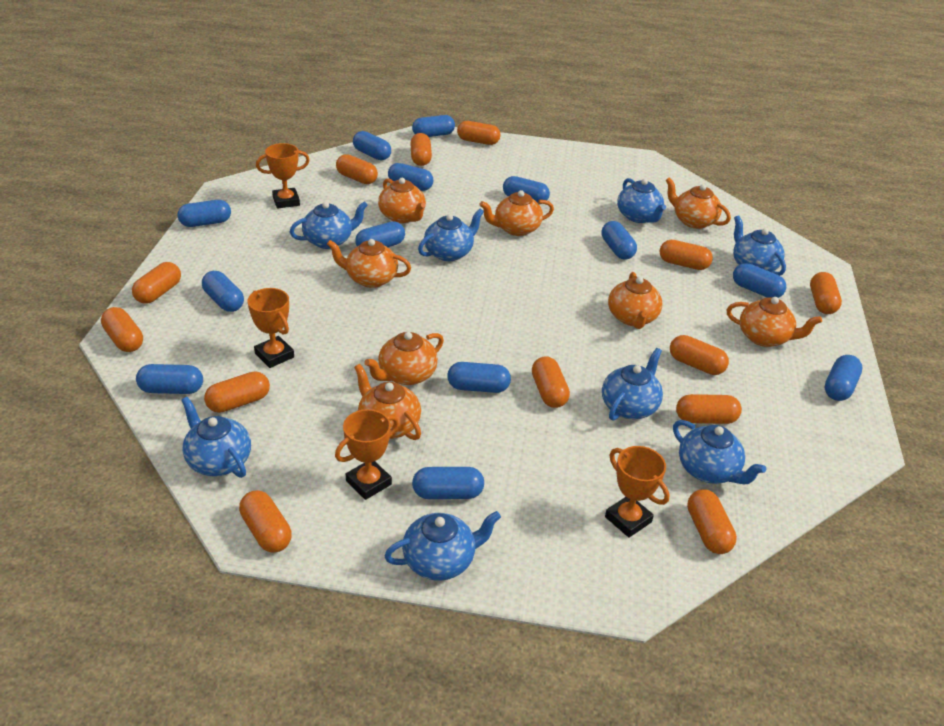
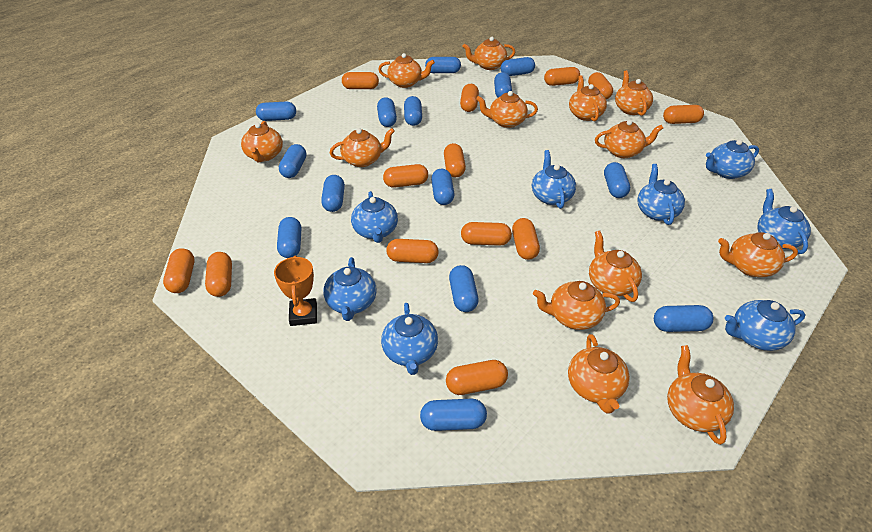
blue capsule: [136,364,203,394] [177,200,231,227] [202,271,244,312] [353,131,391,160] [355,221,405,247] [388,163,433,191] [412,115,455,137] [412,467,484,499] [447,362,511,393] [503,176,550,204] [602,221,637,260] [733,263,786,298] [825,355,863,401] = 13 -> [256,101,296,121] [277,217,301,258] [279,144,306,178] [321,175,345,212] [377,97,397,127] [404,96,422,126] [420,399,487,431] [425,57,461,73] [431,169,454,205] [449,265,479,312] [494,72,512,97] [501,57,535,76] [604,162,630,198] [654,305,714,332] = 14
orange teapot: [327,239,411,288] [354,364,421,440] [364,332,444,385] [378,178,426,223] [480,190,554,236] [608,272,662,329] [666,177,731,229] [727,297,822,347] = 8 -> [241,121,283,162] [330,128,395,167] [378,53,435,88] [462,37,515,70] [476,91,538,128] [533,281,620,330] [568,334,630,414] [569,75,607,121] [589,230,642,302] [595,120,663,158] [615,70,653,116] [667,345,734,445] [718,232,798,277] = 13
orange trophy: [248,288,294,368] [256,143,310,209] [335,409,399,500] [605,446,670,538] = 4 -> [274,255,317,326] = 1

